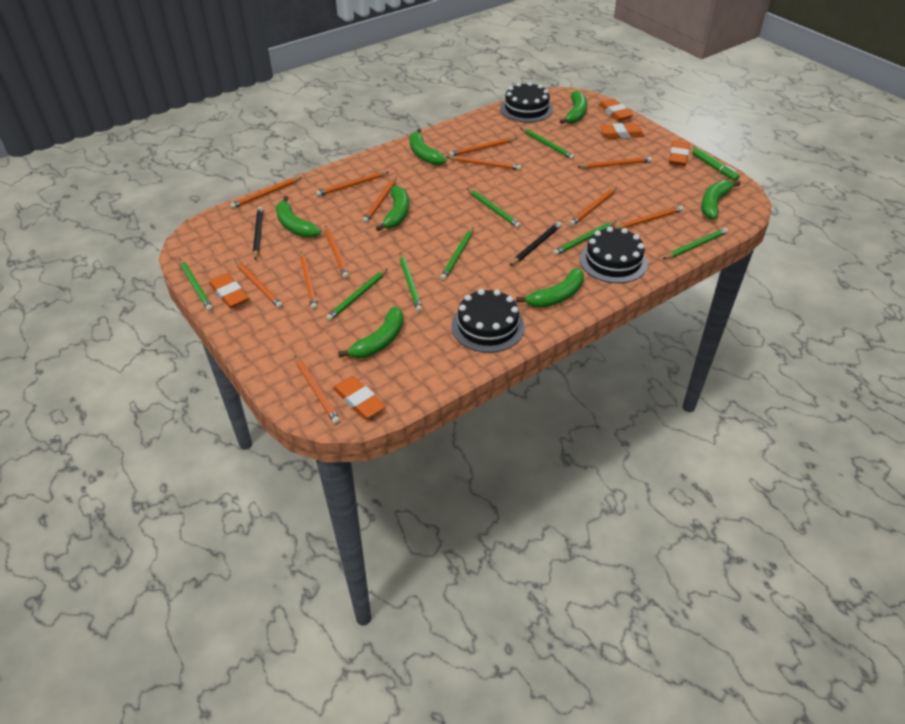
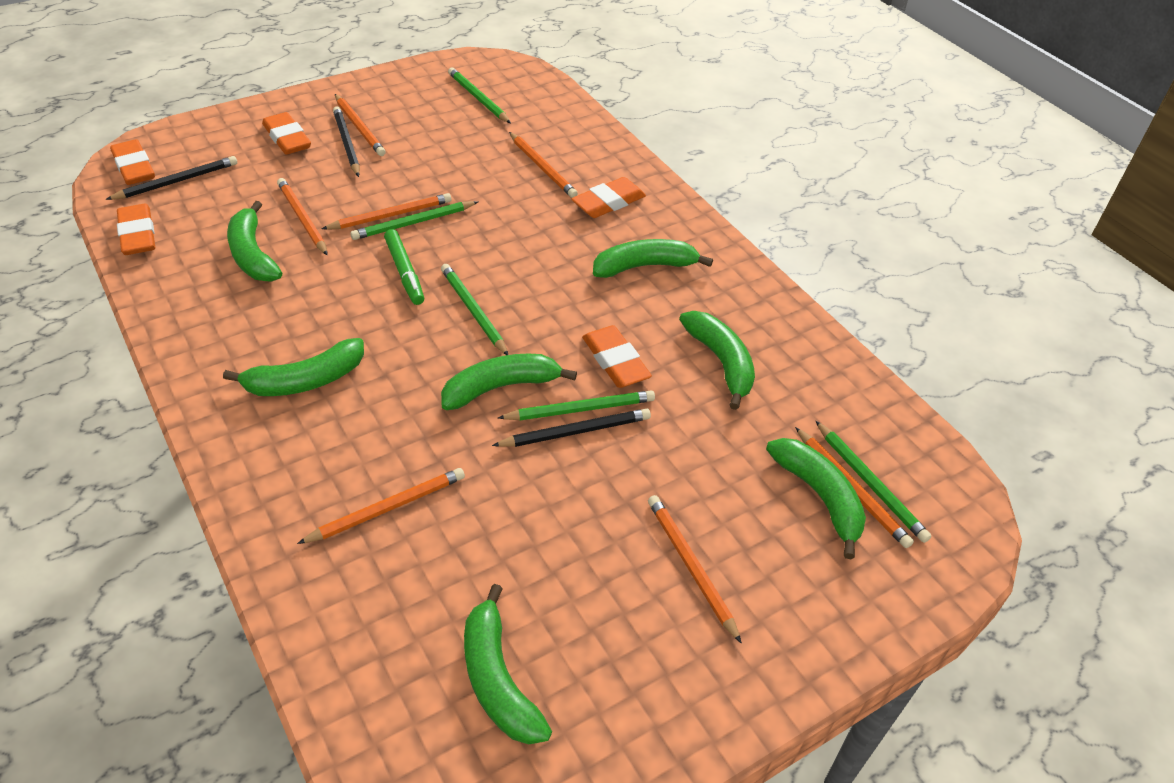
black cake: [451,289,525,353] [500,82,553,123] [580,227,648,283] = 3 -> none = 0
black pencil: [253,207,263,260] [510,222,562,266] = 2 -> [106,156,237,200] [333,106,360,177] [492,408,651,447] = 3
green pencil: [180,259,213,311] [326,269,388,321] [400,253,423,312] [440,227,474,281] [467,188,521,228] [521,128,575,160] [552,221,617,256] [663,228,728,259] = 8 -> [350,201,478,240] [441,264,508,355] [448,68,511,123] [498,391,655,420] [816,421,931,543] = 5
orange pencil: [230,177,302,209] [235,260,283,308] [295,355,340,424] [300,251,318,310] [316,172,389,197] [325,225,349,279] [362,177,397,223] [447,156,521,170] [449,138,517,156] [569,187,617,226] [578,157,652,169] [614,206,684,229] = 12 -> [277,178,328,256] [297,468,465,544] [322,193,452,230] [335,94,386,156] [509,132,578,198] [648,495,742,644] [795,427,914,548] = 7

